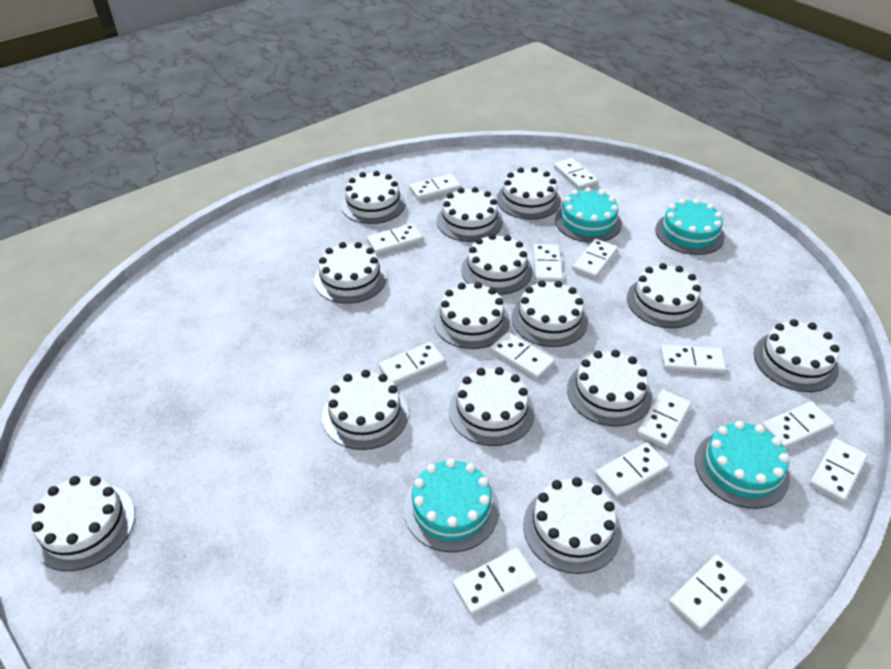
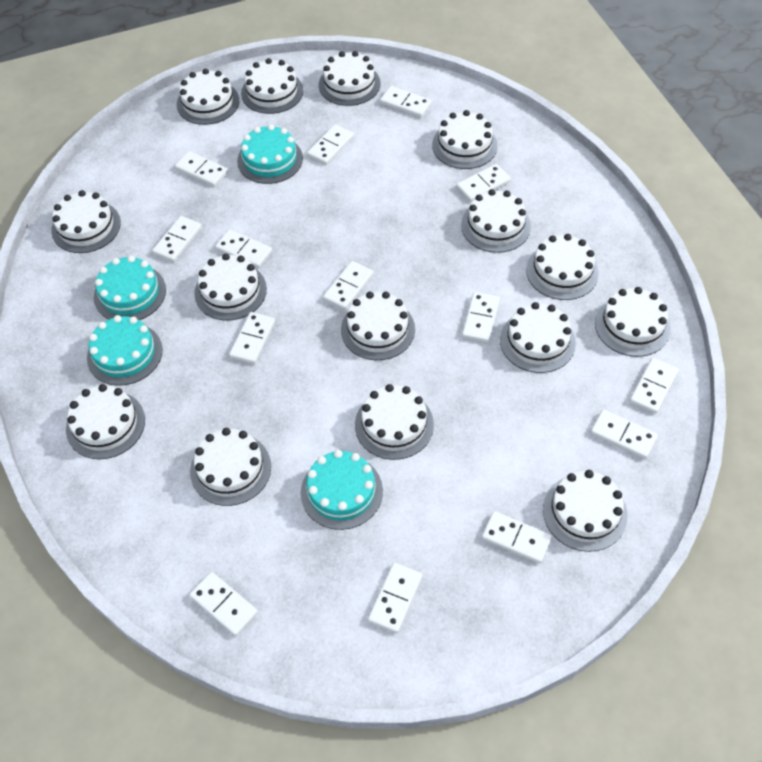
white cake: [32,476,135,571] [314,242,387,303] [322,370,409,450] [341,171,405,224] [433,282,510,349] [437,187,503,242] [449,367,535,446] [461,234,533,295] [497,167,561,220] [511,280,588,347] [523,477,622,574] [567,350,652,426] [627,263,703,328] [754,319,839,392] = 14 -> [51,190,121,253] [66,384,145,459] [177,69,239,125] [190,428,271,506] [194,254,267,321] [241,58,303,114] [319,51,380,106] [341,292,415,360] [355,384,434,460] [432,110,498,169] [461,189,531,253] [500,302,576,373] [526,234,599,300] [543,470,628,552] [595,287,671,357] = 15

